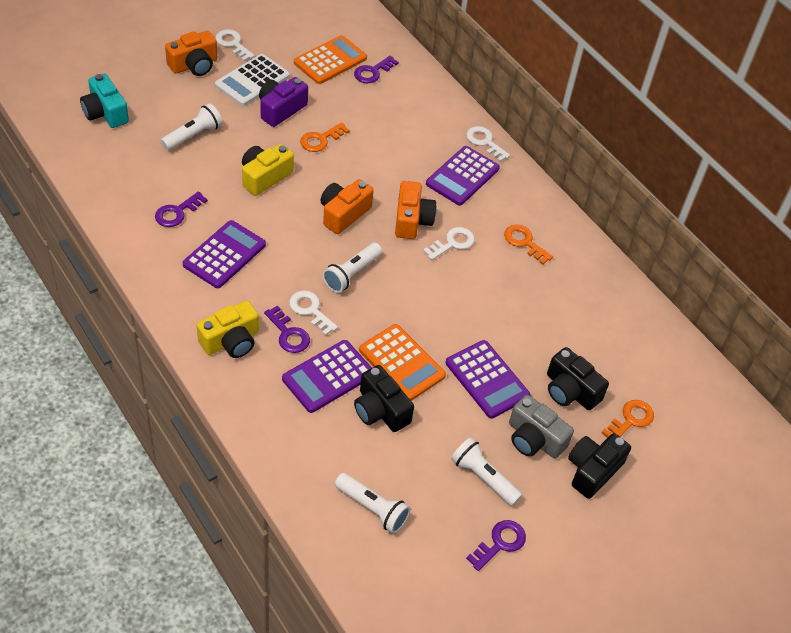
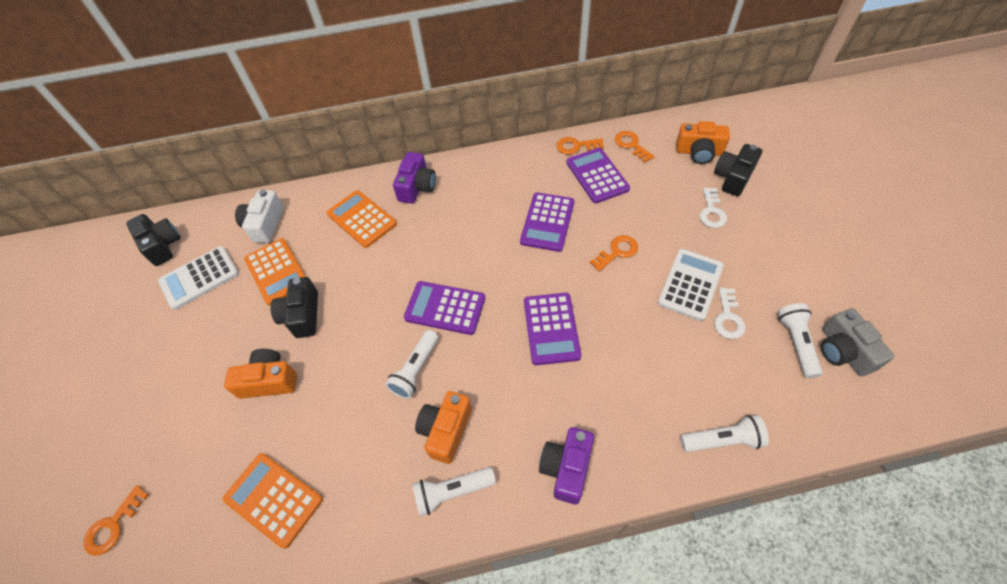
orange calculator: [294,35,367,84] [359,324,446,401] = 2 -> [223,453,323,549] [244,238,306,306] [326,190,397,248] = 3
orange key: [300,122,350,152] [504,225,553,264] [602,400,654,438] = 3 -> [83,485,149,556] [557,137,604,155] [590,235,638,271] [615,131,655,163] = 4
purple camera: [259,77,308,127] = 1 -> [393,152,436,204] [539,427,594,505] = 2
purple key: [155,191,208,227] [264,305,310,353] [354,56,399,83] [466,520,526,571] = 4 -> none = 0
turquoise camera: [80,74,129,128] = 1 -> none = 0
white calculator: [215,54,290,106] = 1 -> [158,246,239,310] [658,249,724,321] = 2
white camera: none = 0 -> [235,190,284,243] = 1
white key: [216,29,255,61] [289,290,338,336] [423,227,475,260] [466,126,510,162] = 4 -> [700,187,727,228] [714,288,746,339] = 2
yellow camera: [197,301,259,358] [242,144,294,196] = 2 -> none = 0

